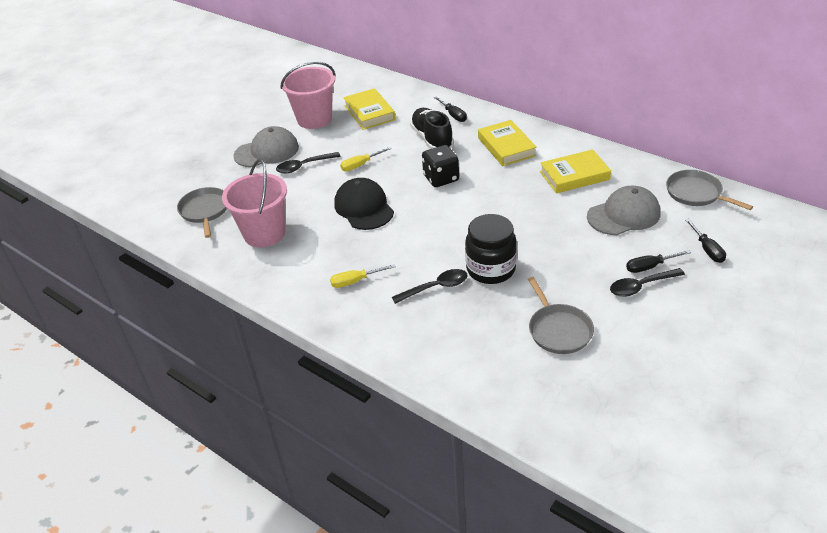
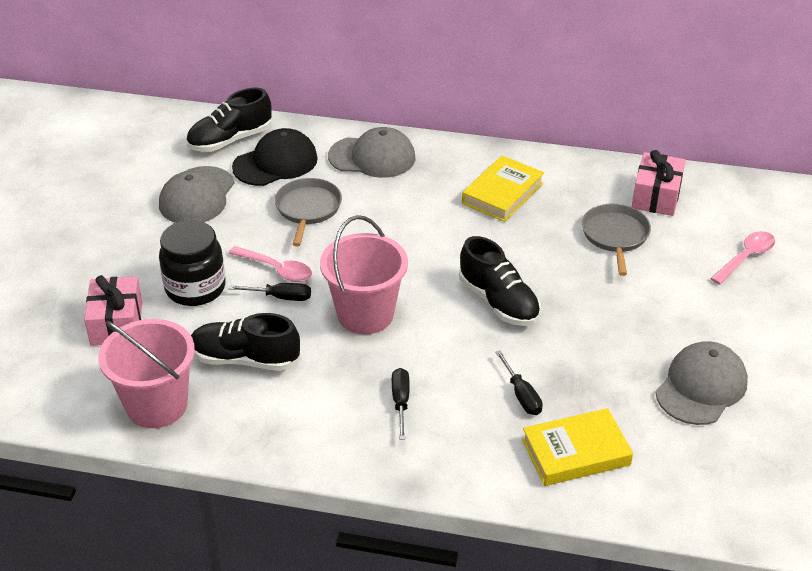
black dice: [422,145,459,187] = 1 -> none = 0
black shoe: [410,108,454,149] = 1 -> [186,88,272,152] [191,313,300,371] [459,236,541,326] = 3
black spoon: [276,152,341,174] [392,269,468,304] [610,268,685,297] = 3 -> none = 0
grey cap: [233,126,299,167] [587,186,660,235] = 2 -> [159,166,235,223] [328,127,416,178] [656,341,748,425] = 3
grey pan: [177,187,227,238] [528,277,594,354] [666,170,753,210] = 3 -> [275,178,342,246] [582,204,651,276] = 2
pink gift: none = 0 -> [84,275,142,346] [632,150,685,216] = 2
pink spoon: none = 0 -> [229,246,312,282] [710,231,775,285] = 2
yellow book: [343,88,395,130] [478,120,537,166] [540,149,611,194] = 3 -> [462,155,544,222] [522,408,633,486] = 2
yellow screwdriver: [330,264,396,288] [340,147,392,171] = 2 -> none = 0

